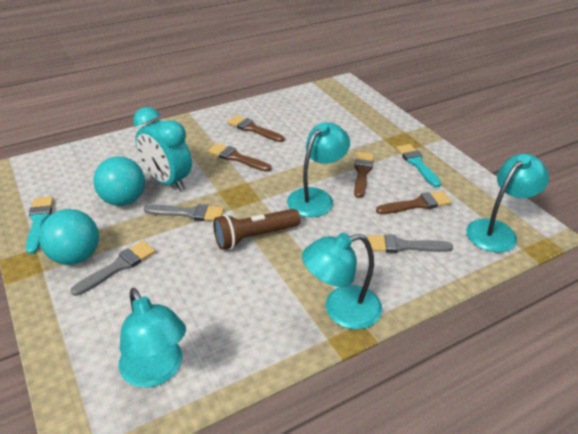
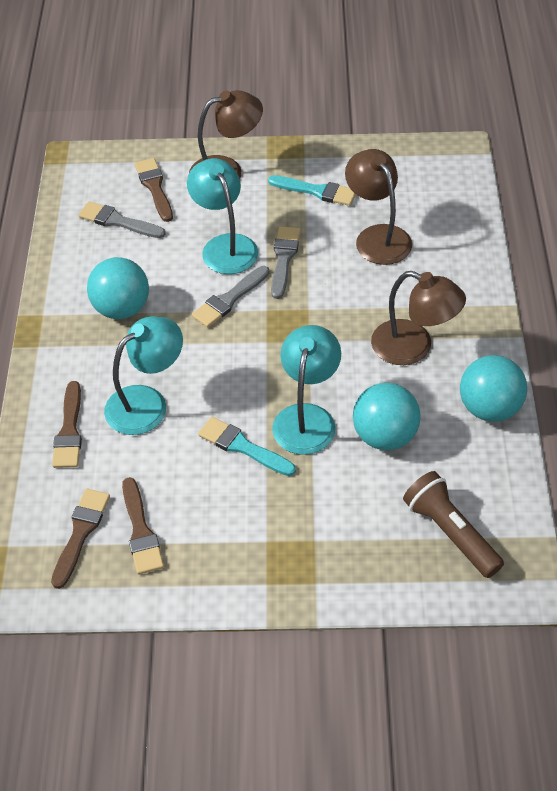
brown lamp: none = 0 -> [189,90,263,179] [345,149,412,265] [371,271,466,365] = 3
turquoise ball: [39,209,99,265] [93,156,145,206] = 2 -> [87,257,149,319] [353,383,421,450] [460,355,527,422] = 3
turquoise clock: [133,107,192,191] = 1 -> none = 0
turquoise lamp: [119,288,186,388] [287,122,350,217] [302,233,382,329] [466,154,549,252] = 4 -> [104,316,183,435] [187,158,258,274] [272,325,341,455] = 3

